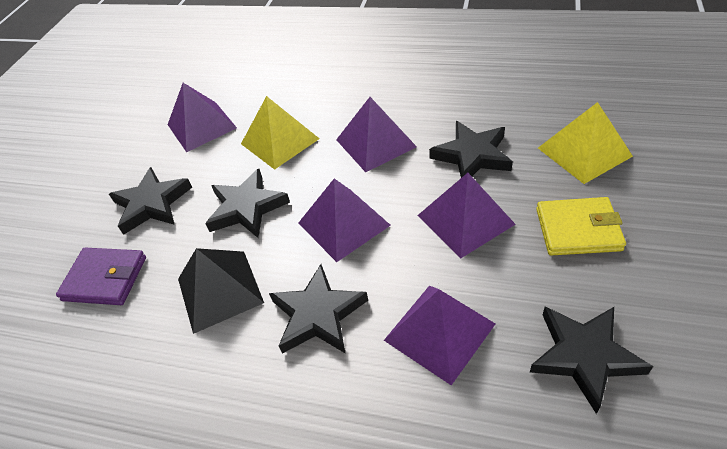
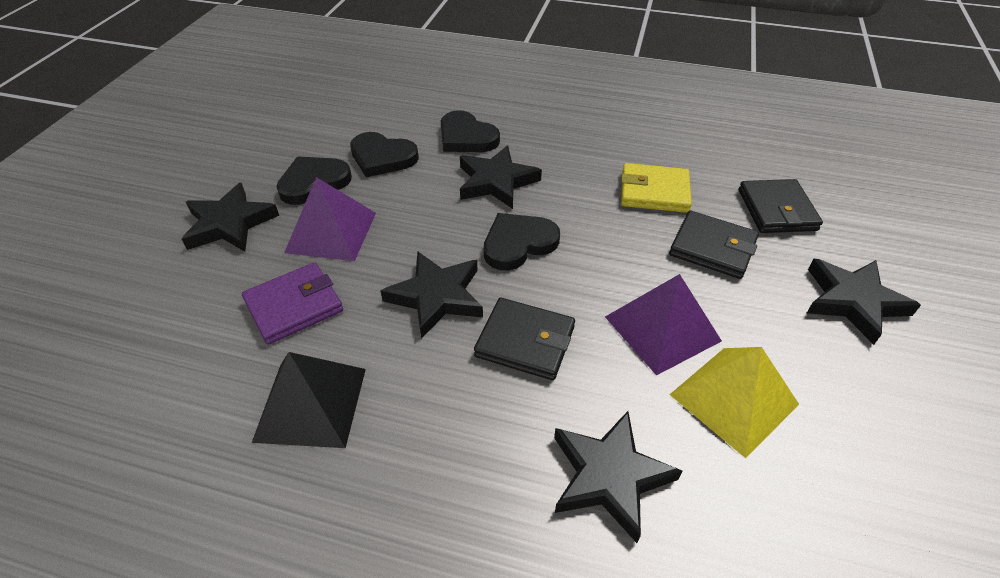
black heart: none = 0 -> [276,156,352,205] [350,132,419,177] [441,110,500,152] [484,213,560,270] = 4
black wallet: none = 0 -> [474,298,575,380] [669,211,759,279] [738,179,823,233] = 3
purple pyramid: [168,83,237,152] [299,178,391,262] [336,97,417,172] [384,285,495,385] [417,173,516,259] = 5 -> [284,177,376,261] [605,274,722,376] = 2
yellow pyramid: [241,96,320,170] [538,102,633,184] = 2 -> [669,347,799,458] = 1

